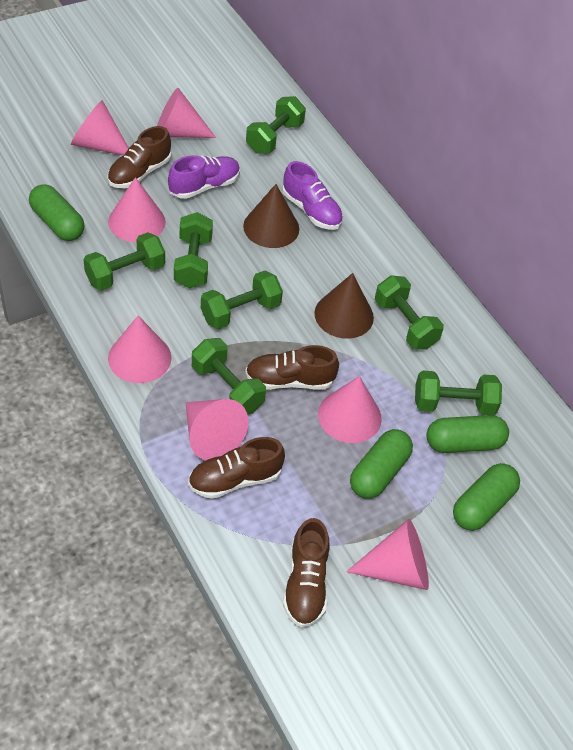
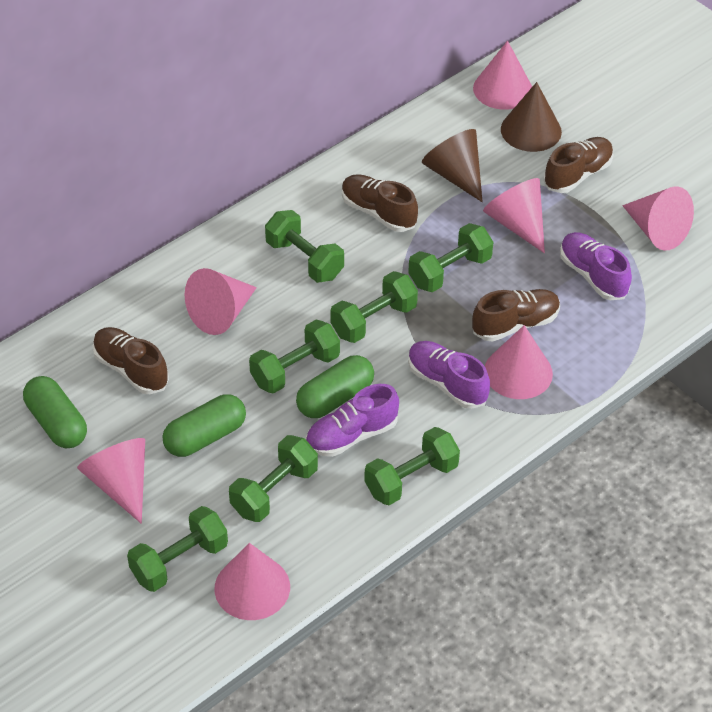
green capsule: [29,184,84,241] [350,429,413,499] [427,415,509,453] [453,463,520,531] = 4 -> [23,376,87,448] [163,395,246,457] [296,355,374,418] = 3
purple shoe: [168,155,240,199] [282,161,343,230] = 2 -> [306,384,399,457] [408,341,490,409] [560,232,632,300] = 3

